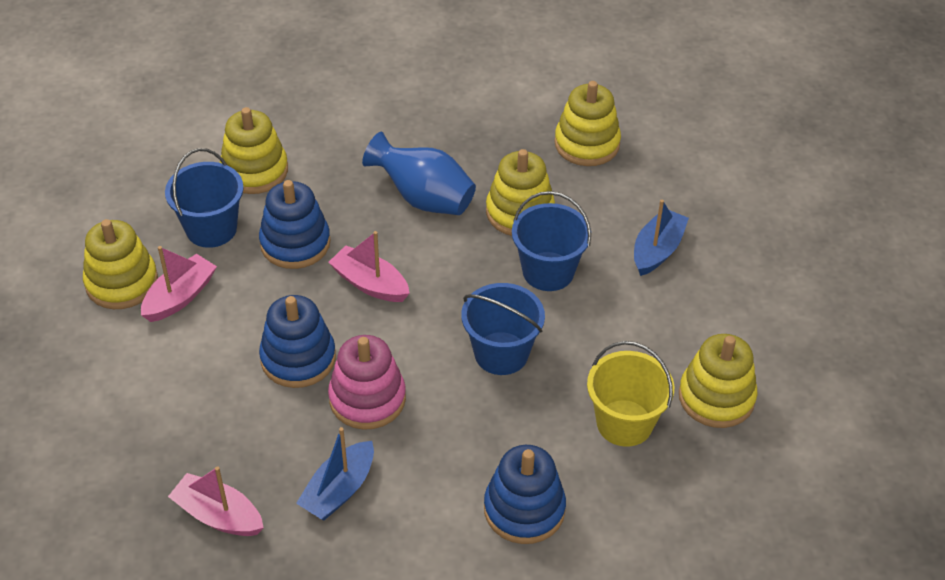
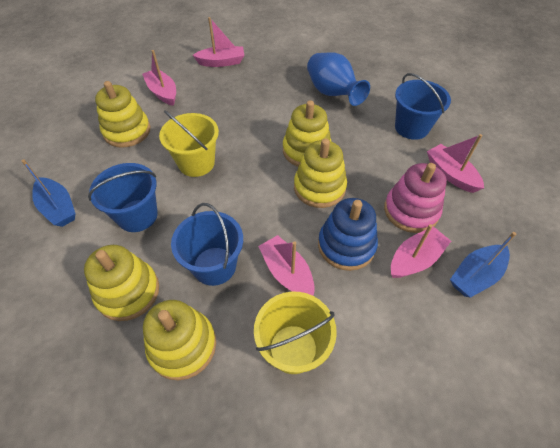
blue stacking toy: [259,180,330,269] [259,295,336,388] [484,445,566,544] = 3 -> [318,198,378,271] = 1
pink boat: [141,246,217,322] [168,466,264,536] [328,231,410,302] = 3 -> [142,50,176,106] [193,17,244,67] [258,235,315,296] [391,224,451,278] [427,134,484,193] = 5
yellow bucket: [587,341,674,447] = 1 -> [159,110,219,177] [254,292,337,374] = 2

